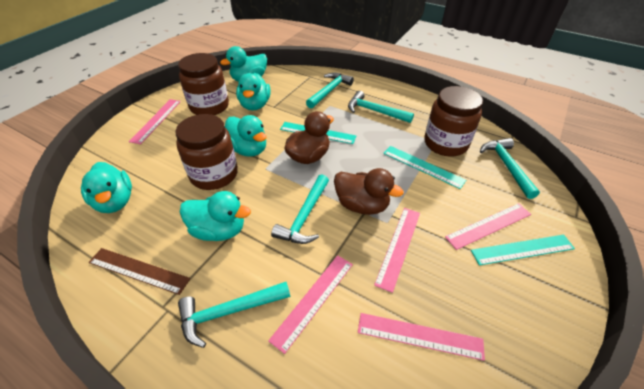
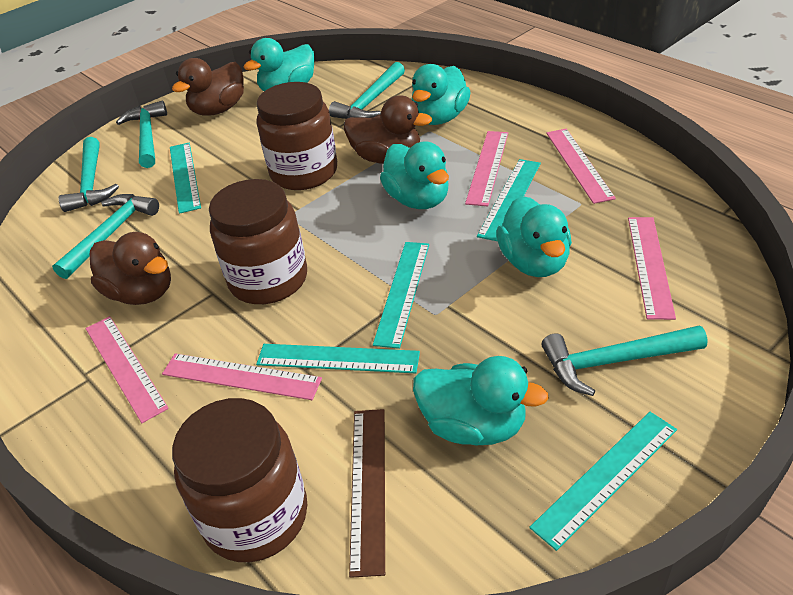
brown duck: [284,111,334,164] [334,168,404,215] = 2 -> [90,232,171,305] [172,58,244,116] [344,95,432,164] = 3
turquoise ruler: [280,122,356,144] [383,146,466,189] [471,234,575,265] = 3 -> [170,143,201,214] [256,344,420,373] [373,242,429,349] [477,159,541,241] [529,412,677,551] = 5

